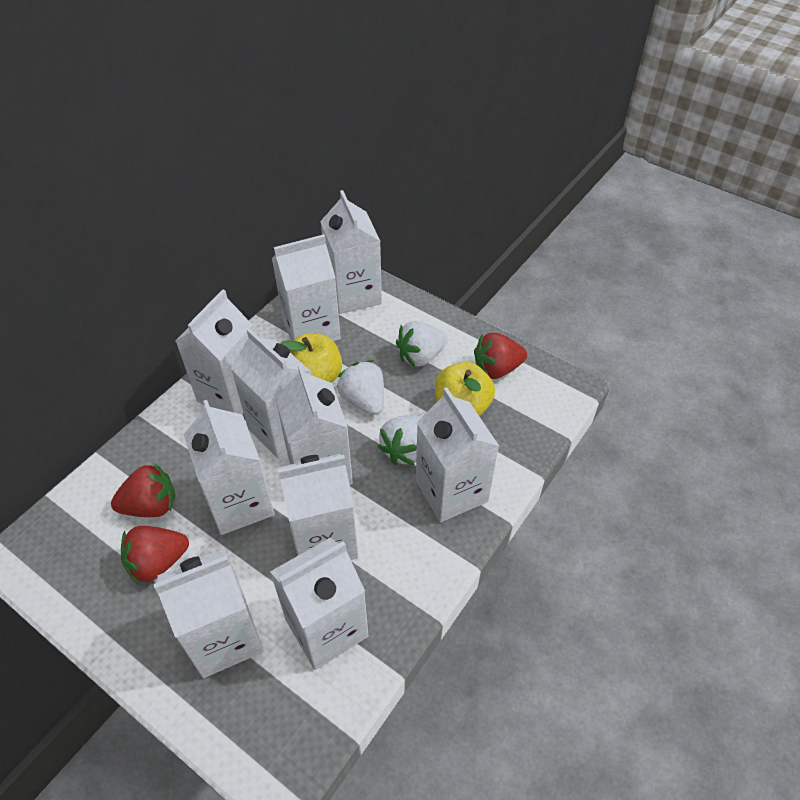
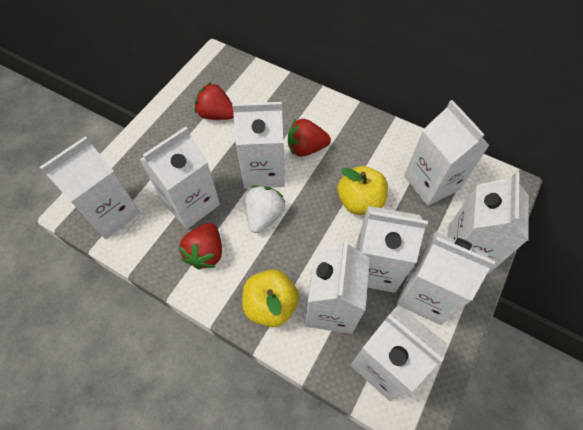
white carton: [154,549,263,678] [176,289,253,414] [184,400,275,535] [231,328,311,459] [270,538,369,670] [272,234,341,341] [275,365,353,485] [278,454,359,560] [320,190,382,314] [416,388,499,522] = 10 -> [40,136,140,239] [140,127,220,229] [232,102,285,189] [305,239,370,334] [350,304,447,401] [355,206,428,293] [397,231,495,325] [404,100,490,206] [447,172,529,273] = 9
white strawberry: [337,360,384,415] [378,415,422,465] [396,321,448,367] = 3 -> [246,185,286,233] = 1

